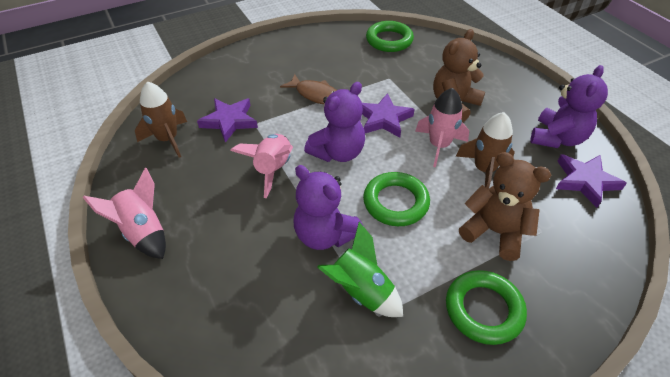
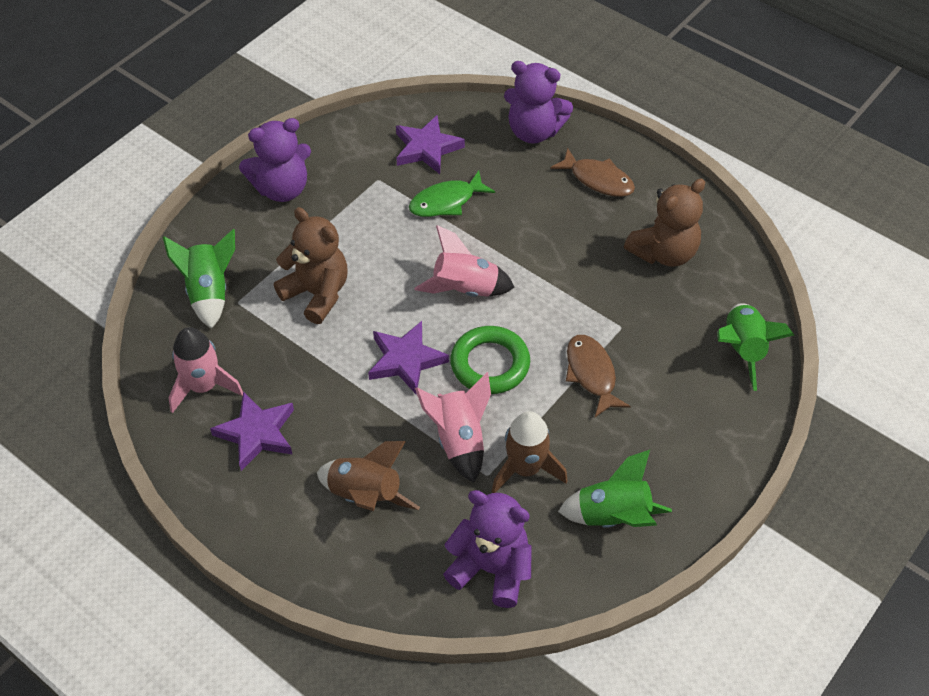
brown fish: [280,74,337,104] = 1 -> [550,147,635,197] [566,335,631,417] = 2
green fish: none = 0 -> [409,170,495,217] = 1
green ring: [363,172,430,226] [366,21,414,52] [446,270,527,345] = 3 -> [450,326,530,394] = 1
green rocket: [317,222,403,317] = 1 -> [163,229,235,329] [558,450,672,528] [717,303,794,391] = 3

